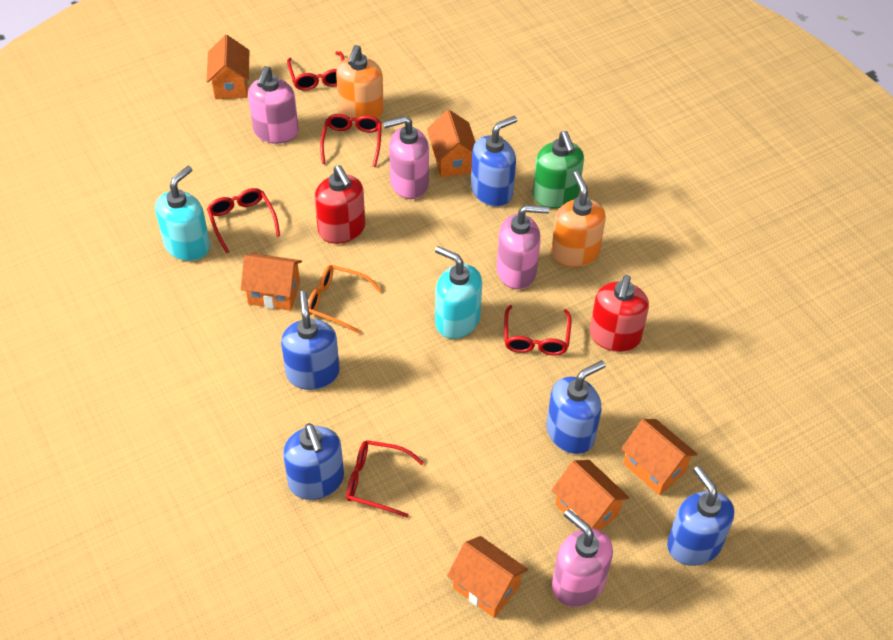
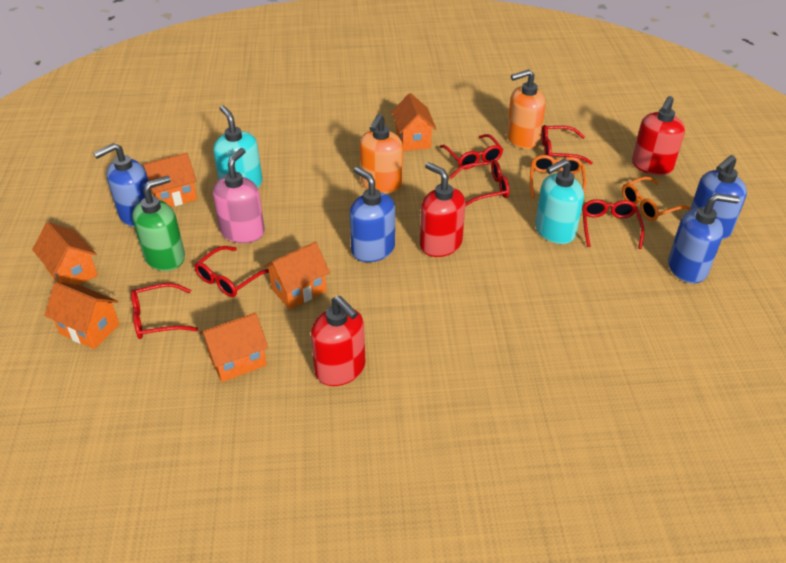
blue soap dispenser: [281,291,340,390] [283,423,344,500] [471,116,517,207] [547,360,606,454] [667,466,734,566] = 5 -> [93,143,152,227] [349,167,395,262] [668,193,740,283] [690,155,747,239] = 4
orange glasses: [308,265,382,334] = 1 -> [530,155,586,198] [622,176,691,221] = 2
pink soap dispenser: [248,66,299,144] [383,116,429,199] [497,205,549,289] [552,509,613,607] = 4 -> [213,148,265,243] = 1
red glasses: [207,188,280,254] [287,51,345,91] [320,114,382,167] [346,440,424,518] [504,305,572,355] = 5 -> [131,283,198,339] [194,246,269,297] [440,134,503,169] [449,160,509,206] [541,125,593,164] [582,199,644,249] = 6
red soap dispenser: [315,165,365,244] [590,275,649,352] = 2 -> [311,296,366,386] [420,162,465,257] [632,96,685,175] = 3

